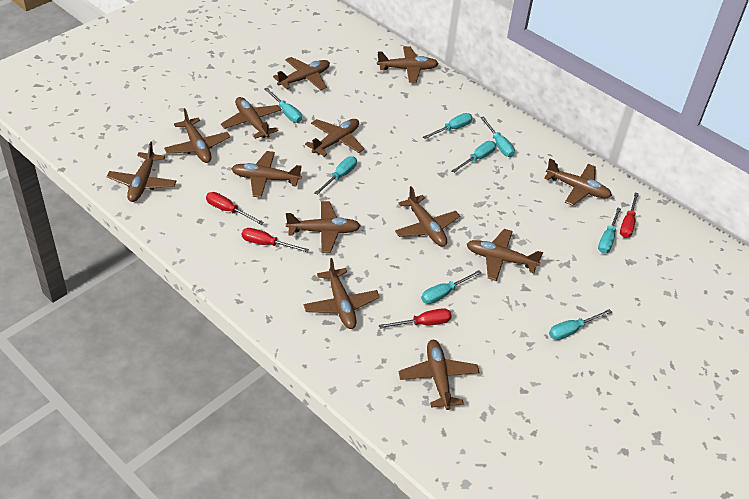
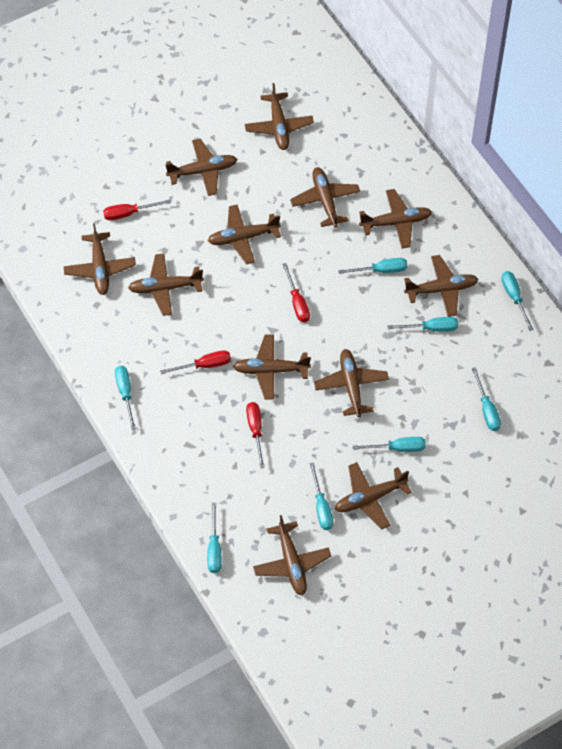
brown plane: [106,141,176,202] [164,108,230,163] [221,97,282,139] [231,151,302,198] [273,57,330,90] [286,201,361,253] [304,258,380,329] [305,119,364,157] [377,46,439,83] [395,186,460,247] [399,340,480,410] [467,229,543,281] [544,159,612,206] = 13 -> [63,223,136,295] [128,254,204,316] [165,139,237,196] [208,205,281,264] [233,335,311,400] [245,83,314,150] [253,515,331,596] [290,167,360,227] [314,349,389,417] [335,462,412,529] [359,189,432,248] [404,255,478,317] = 12

